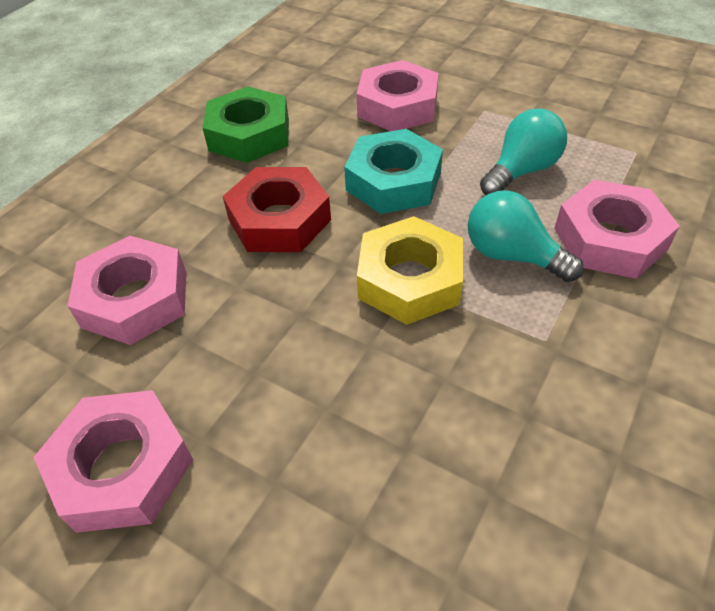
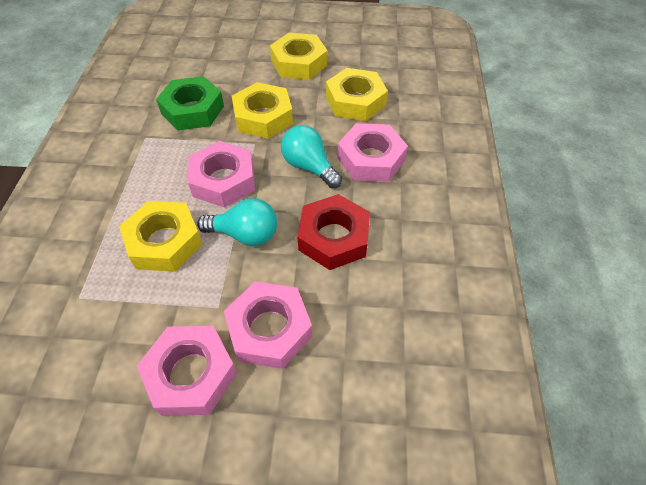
turquoise nut: [344,129,443,214] = 1 -> none = 0
yellow nut: [357,216,463,325] = 1 -> [119,201,203,272] [232,82,293,139] [270,33,327,80] [326,68,388,121] = 4

